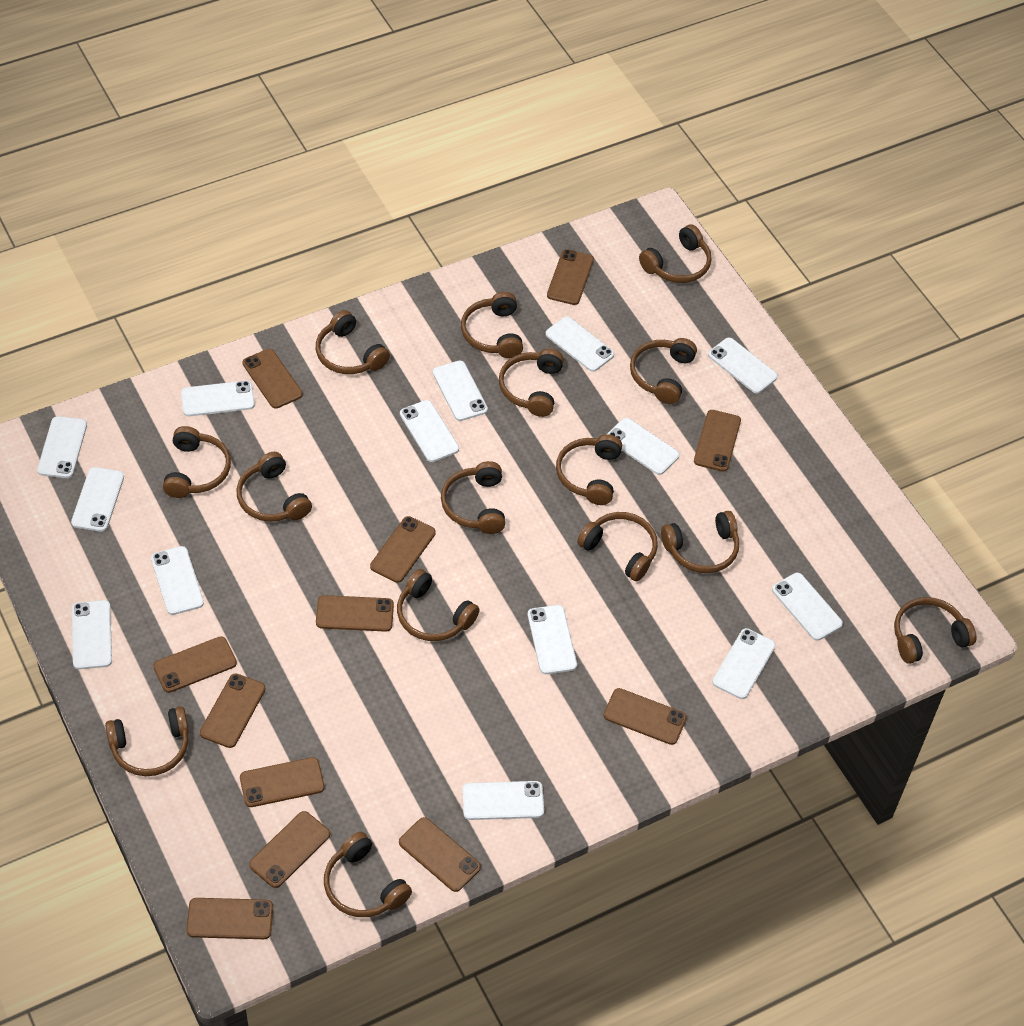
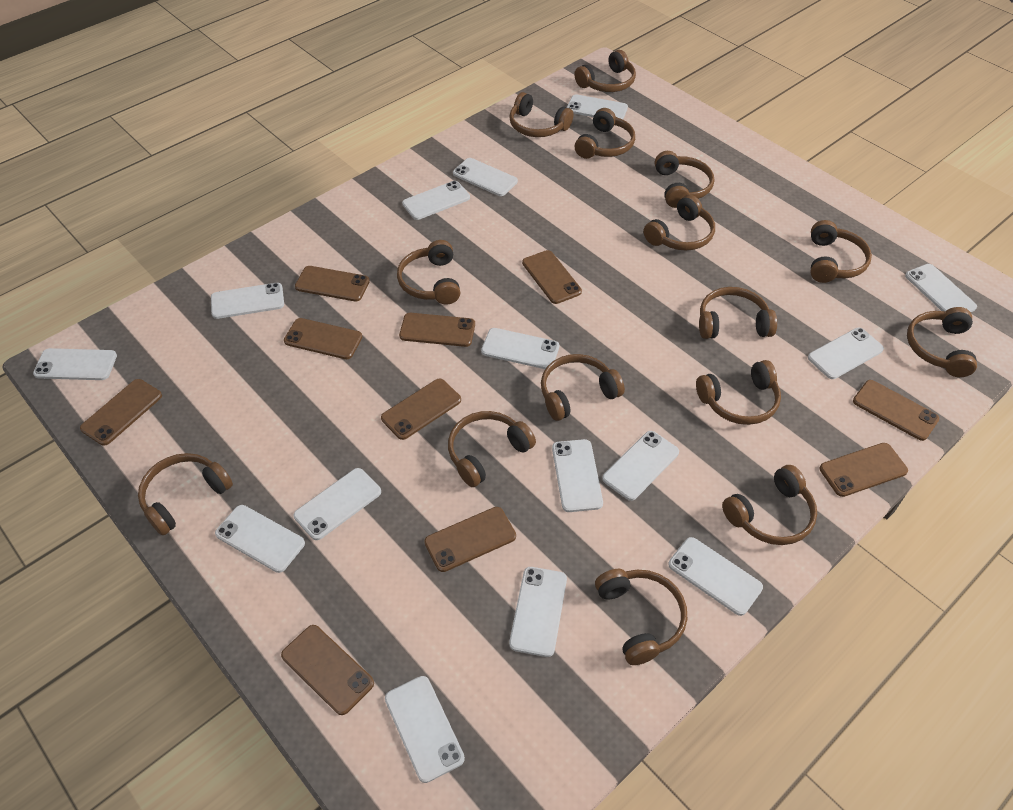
brown phone: [153,636,237,693] [186,898,273,939] [200,673,265,748] [240,757,325,807] [242,349,303,409] [249,811,330,888] [316,595,394,632] [370,516,436,583] [399,817,481,892] [547,249,594,305] [603,688,687,745] [694,410,741,472] = 12 -> [80,379,162,446] [281,625,374,715] [284,318,362,359] [295,266,370,302] [381,379,461,440] [399,313,475,347] [424,507,516,572] [522,250,582,304] [820,443,908,497] [853,380,939,441] = 10
white phone: [37,416,87,478] [71,467,124,532] [72,600,112,669] [151,546,204,615] [181,381,255,416] [400,400,459,462] [433,361,488,421] [462,781,544,820] [528,605,577,674] [546,316,614,372] [607,418,680,475] [708,338,778,394] [712,628,776,699] [772,573,843,641] = 14 -> [33,348,117,380] [211,283,284,319] [215,505,305,573] [294,468,381,540] [385,676,465,783] [402,181,470,220] [453,158,518,196] [481,328,559,369] [509,567,567,657] [552,439,603,512] [567,94,628,119] [602,431,679,501] [668,537,763,616] [808,328,884,379] [905,264,977,312] = 15

